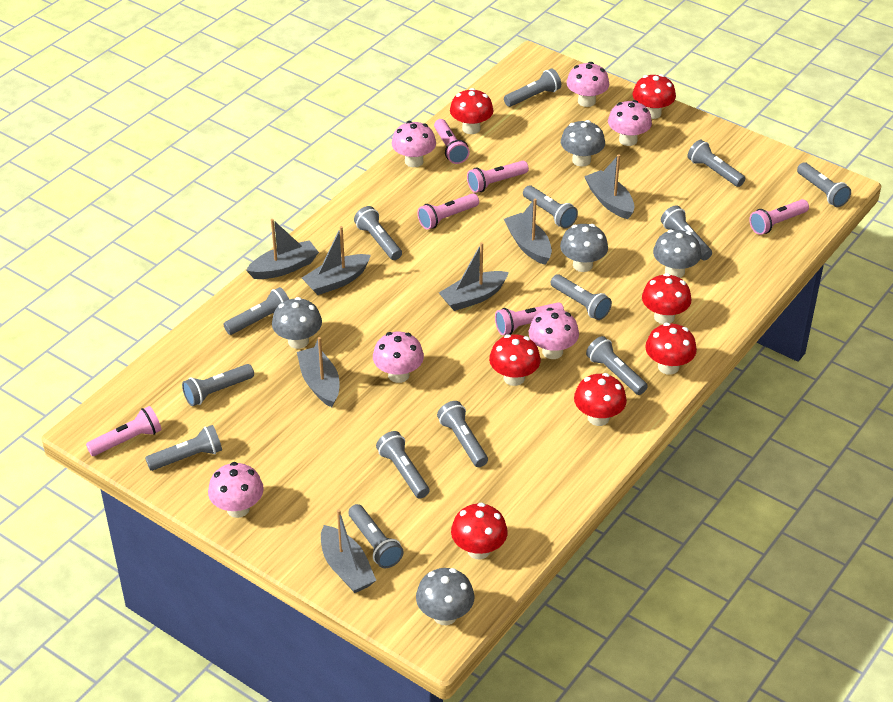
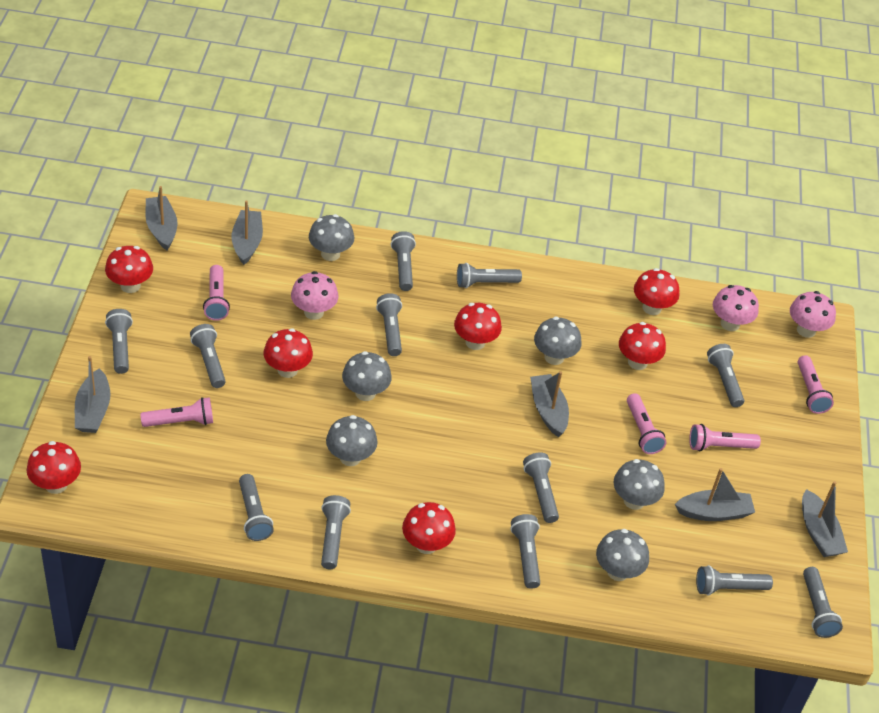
grey boat: [246,219,319,279] [297,337,339,407] [302,226,371,295] [321,509,376,593] [439,242,509,311] [504,198,552,265] [584,154,635,219] = 7 -> [75,356,110,433] [145,186,178,250] [232,200,263,265] [530,371,569,437] [675,468,755,521] [802,481,848,557] = 6
grey flashlight: [145,425,222,471] [182,364,254,406] [223,287,289,335] [348,504,404,568] [354,206,402,260] [376,431,430,499] [437,401,488,467] [504,69,561,107] [523,185,578,229] [551,274,612,320] [586,336,648,395] [661,205,712,260] [688,139,745,187] [797,162,851,207] = 14 -> [105,309,133,374] [190,324,226,388] [239,474,274,541] [321,495,351,569] [376,293,402,356] [391,231,416,291] [457,263,522,288] [510,514,540,589] [523,452,559,523] [696,565,773,595] [707,344,744,407] [803,567,843,638] = 12
grey mushroom: [272,297,322,349] [416,568,475,625] [560,224,608,272] [561,120,605,167] [653,230,701,278] = 5 -> [309,214,354,261] [326,415,378,466] [342,351,392,401] [534,317,582,365] [596,529,649,581] [613,459,665,510] = 6
pink flashlight: [86,406,162,456] [417,193,479,230] [434,119,470,164] [467,161,529,193] [495,302,564,335] [749,199,809,235] = 6 -> [140,397,213,427] [203,265,230,321] [627,393,667,454] [689,424,761,451] [798,355,834,414] = 5
pink mushroom: [208,462,264,518] [373,332,424,383] [392,121,436,167] [529,308,579,359] [566,62,609,107] [608,100,652,146] = 6 -> [291,271,339,320] [713,285,759,331] [790,291,836,338] = 3

